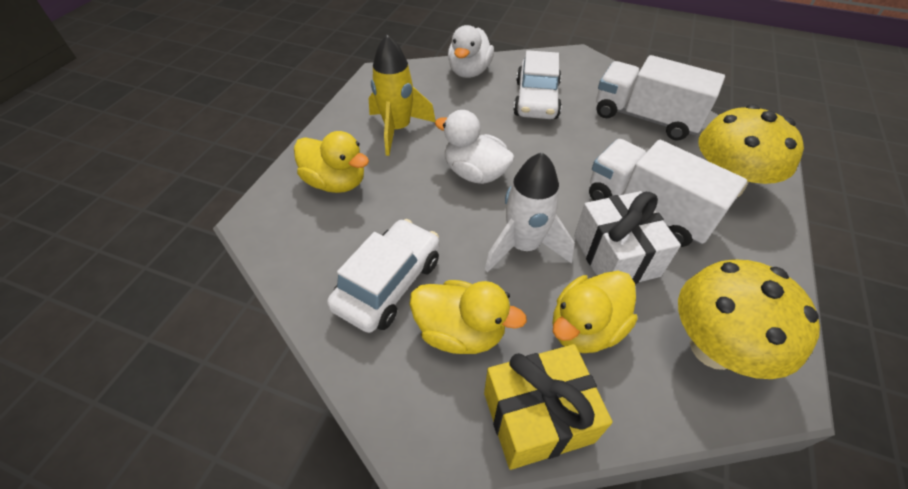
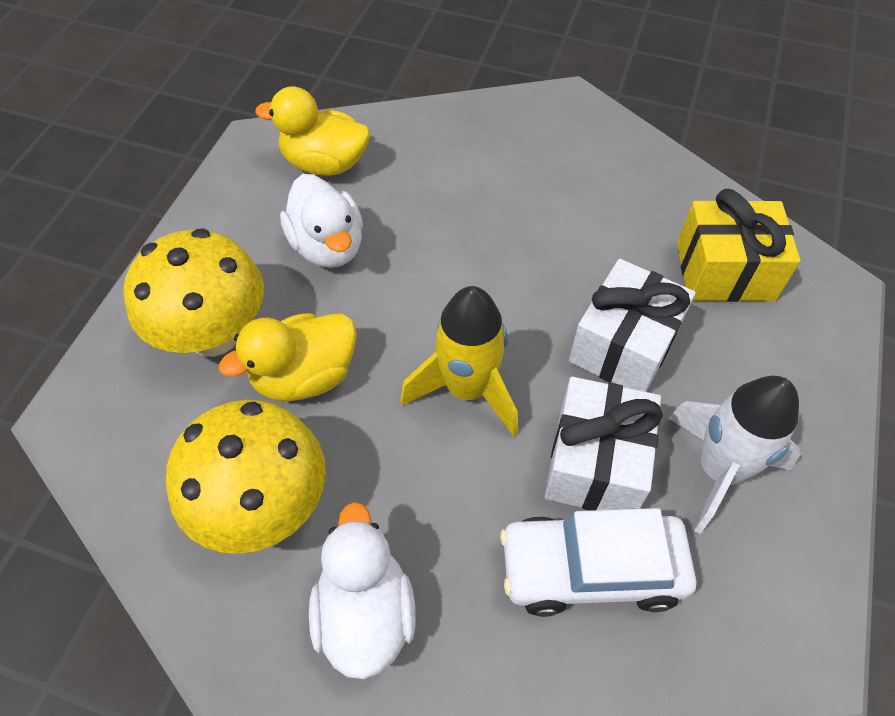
white car: [327,219,440,333] [513,50,562,119] = 2 -> [500,508,696,617] = 1
white gift: [574,191,681,284] = 1 -> [544,377,663,511] [569,259,696,392] = 2
white truck: [589,139,747,247] [596,55,725,141] = 2 -> none = 0
yellow duck: [294,131,369,193] [409,280,527,354] [553,271,638,353] = 3 -> [219,313,357,401] [255,86,370,176] = 2

